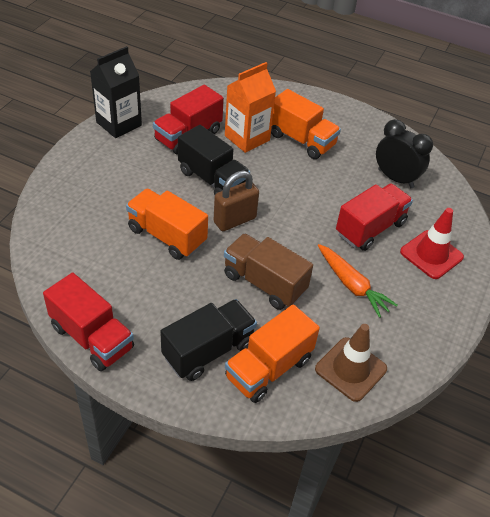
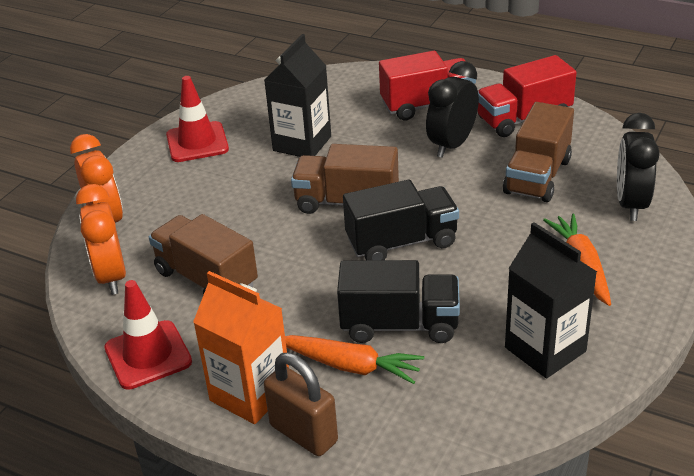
black carton: [90,46,142,138] = 1 -> [264,34,331,157] [505,222,597,378] = 2
black clock: [376,119,433,188] = 1 -> [426,61,479,158] [617,113,660,221] = 2
brown traffic cone: [315,324,387,402] = 1 -> none = 0
brown truck: [224,233,313,310] = 1 -> [149,214,258,295] [291,144,399,214] [503,102,574,202] = 3
orange carrot: [318,244,398,318] = 1 -> [285,335,424,384] [543,214,611,306] = 2
orange clock: none = 0 -> [70,134,123,223] [76,184,126,295] = 2
orange truck: [126,189,208,260] [225,304,320,403] [271,89,341,159] = 3 -> none = 0
red traffic cone: [400,208,464,279] = 1 -> [104,280,192,390] [166,76,229,162] = 2
red truck: [43,273,134,371] [153,85,224,155] [336,183,413,251] = 3 -> [379,51,476,120] [477,55,577,137] = 2

